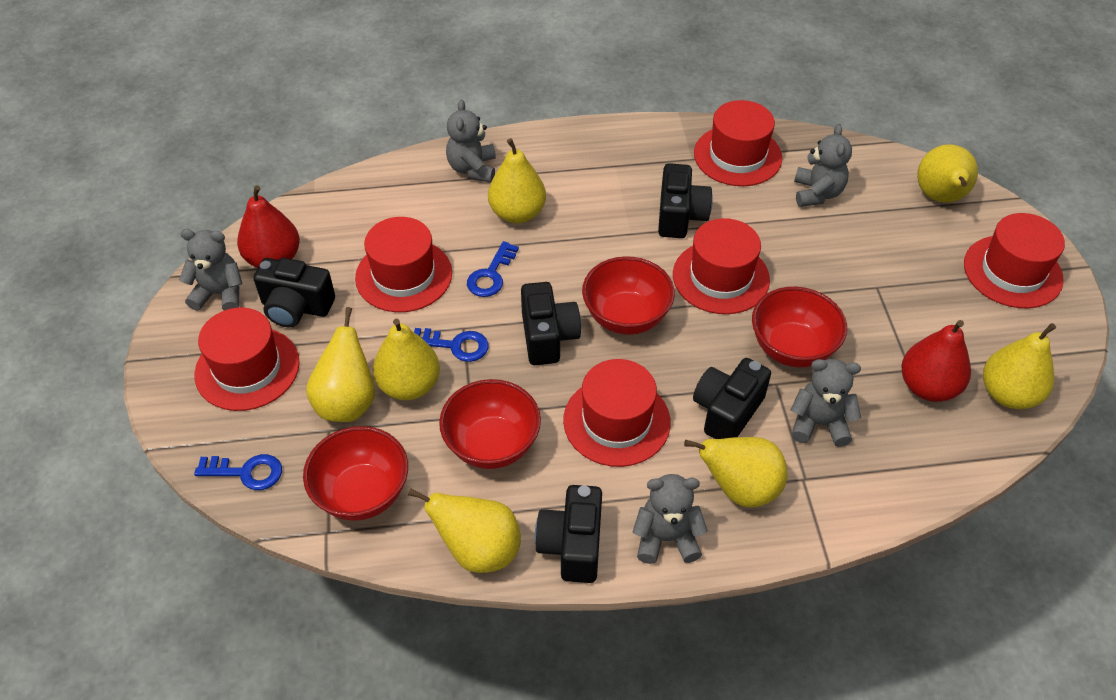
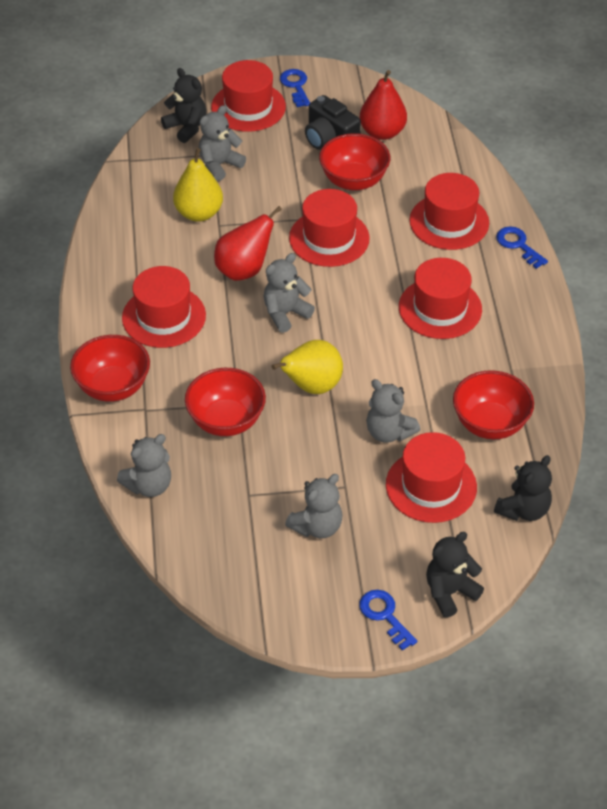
black camera: [253,258,335,327] [521,282,581,365] [535,485,602,583] [658,163,713,238] [693,358,771,439] = 5 -> [305,95,361,150] = 1
black teddy bear: none = 0 -> [161,68,206,143] [426,532,484,618] [494,455,552,521] = 3
yellow pear: [306,307,375,422] [373,318,440,400] [408,488,521,573] [488,138,546,223] [684,437,788,507] [917,144,978,203] [983,323,1056,409] = 7 -> [173,148,223,222] [271,340,343,394] = 2

